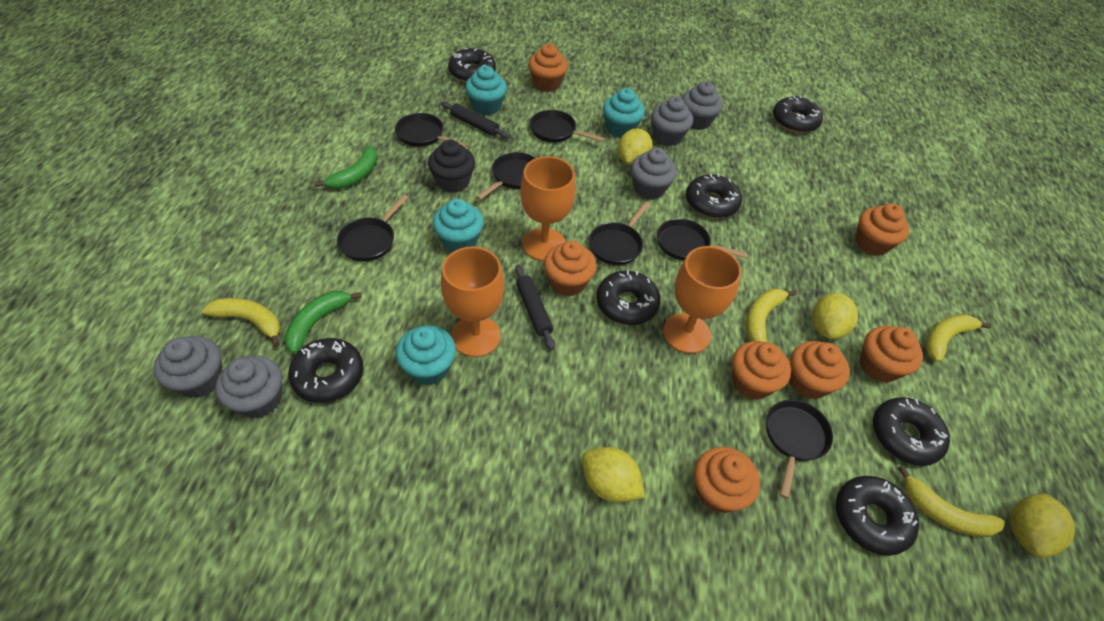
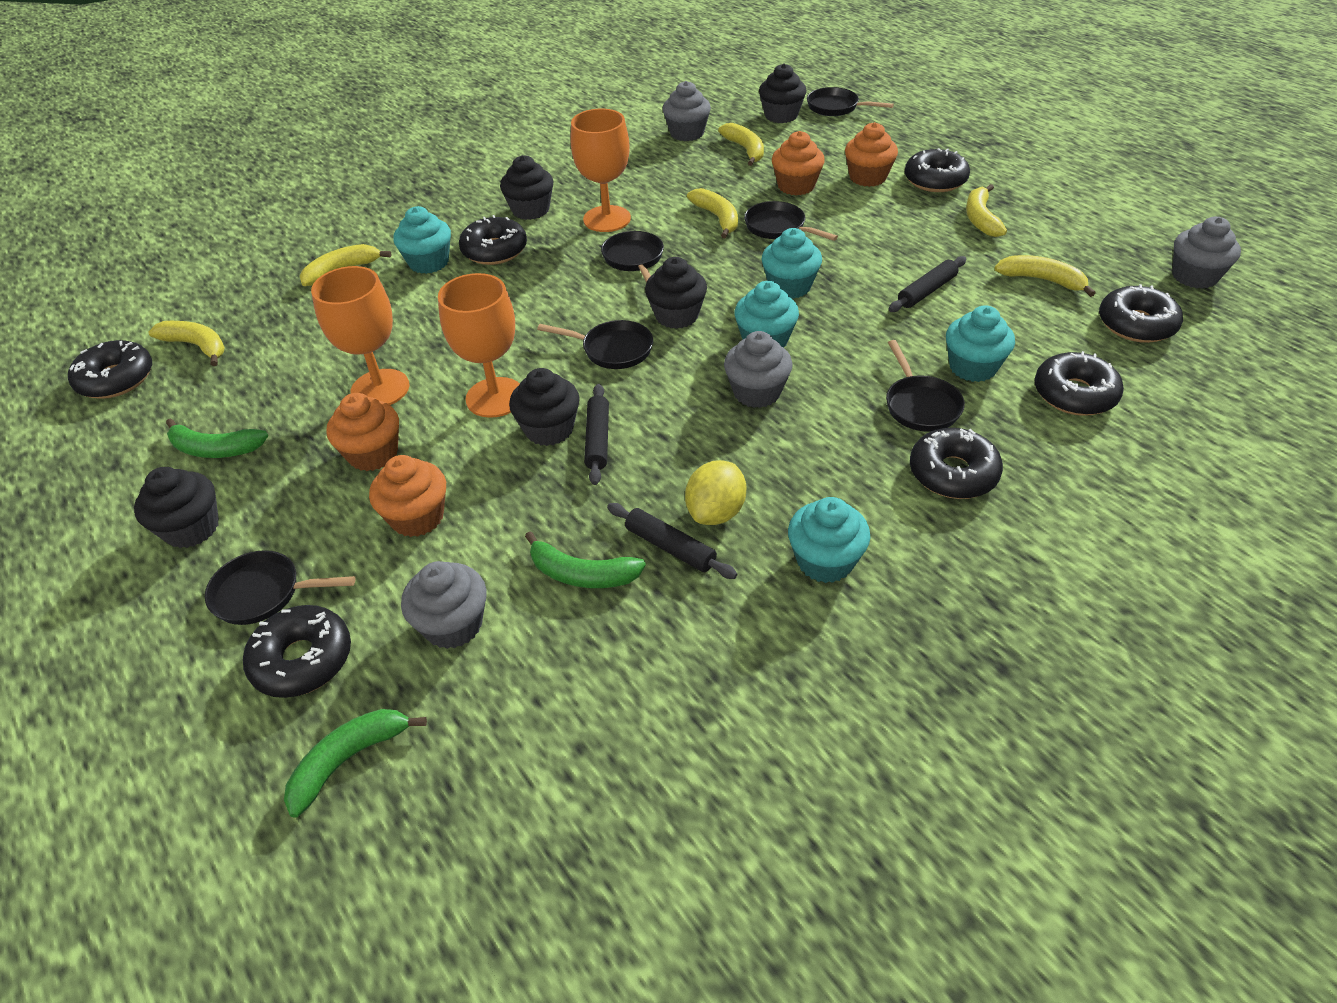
black cupcake: [428,140,475,193] = 1 -> [134,467,219,548] [500,155,554,220] [509,368,580,446] [645,257,707,329] [759,63,806,123] = 5
black pan: [337,194,408,262] [395,113,468,148] [476,152,536,200] [530,110,605,143] [589,201,650,265] [657,218,748,261] [766,400,833,499] = 7 -> [205,550,356,625] [537,320,653,369] [601,231,664,283] [744,201,838,241] [807,87,894,116] [886,340,965,432] = 6
black rolling pin: [441,101,510,139] [515,265,555,350] = 2 -> [584,384,609,485] [607,503,738,579] [889,256,966,312] = 3
green banana: [285,291,361,354] [314,146,378,189] = 2 -> [166,418,269,458] [284,709,427,818] [525,531,646,588] = 3
grey cupcake: [154,336,222,398] [215,355,282,418] [631,148,677,200] [651,96,693,146] [682,81,723,130] = 5 -> [401,561,487,649] [663,81,711,141] [724,331,793,408] [1172,217,1241,289] = 4
orange cupcake: [528,44,568,92] [544,241,597,296] [694,447,760,513] [732,341,791,400] [789,341,850,399] [855,204,909,256] [860,326,923,383] = 7 -> [326,393,399,471] [369,455,446,537] [772,131,825,195] [845,122,898,187] = 4
turquoise cupcake: [396,325,456,385] [433,199,484,252] [465,65,507,115] [603,88,645,138] = 4 -> [393,206,451,274] [734,281,799,348] [762,228,822,299] [788,497,870,583] [946,305,1015,382] = 5
yellow banana: [202,298,281,347] [746,289,797,342] [898,465,1005,537] [925,314,992,362] = 4 -> [148,321,225,366] [300,244,391,286] [687,188,738,238] [718,123,764,166] [966,184,1007,237] [994,255,1096,297] = 6
yellow lemon: [582,447,645,503] [618,128,653,165] [812,293,858,339] [1010,493,1075,558] = 4 -> [685,460,746,525] = 1

